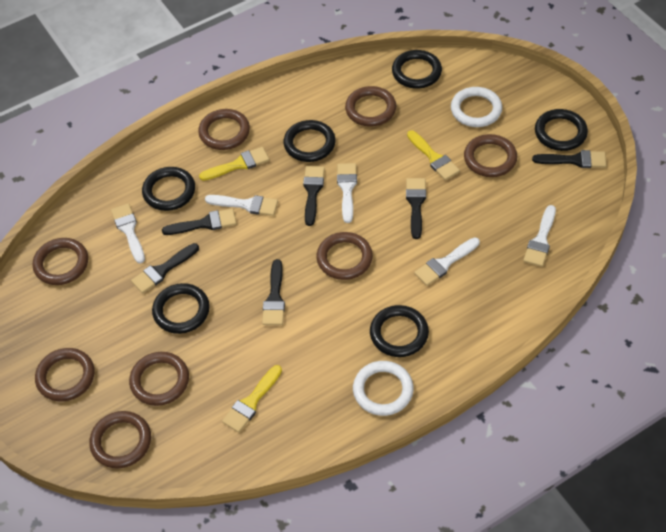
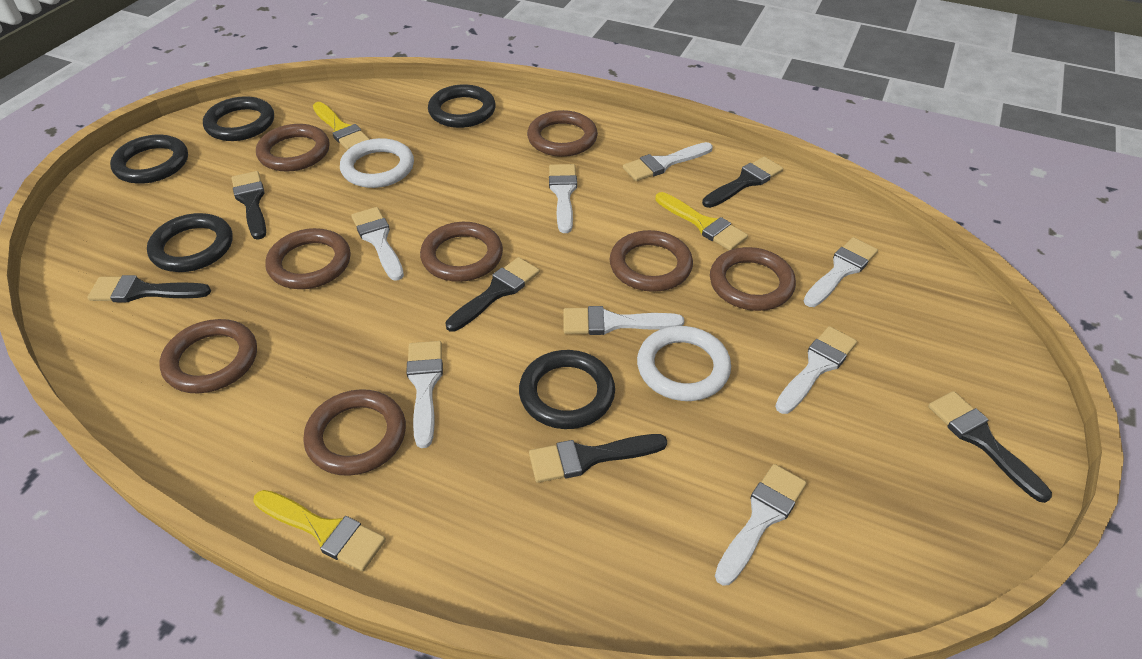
black ring: [142,167,195,211] [152,283,210,334] [283,120,336,162] [370,305,429,357] [392,50,442,89] [535,109,588,151] = 6 -> [110,135,188,184] [147,213,233,272] [203,96,274,141] [428,84,496,128] [519,350,615,429] = 5
white brush: [111,203,145,264] [205,195,278,216] [337,163,357,223] [414,237,480,286] [523,205,556,267] = 5 -> [351,207,404,281] [406,341,443,448] [549,164,577,233] [564,306,684,335] [623,142,713,181] [715,464,807,585] [775,326,857,414] [804,237,878,307] = 8

